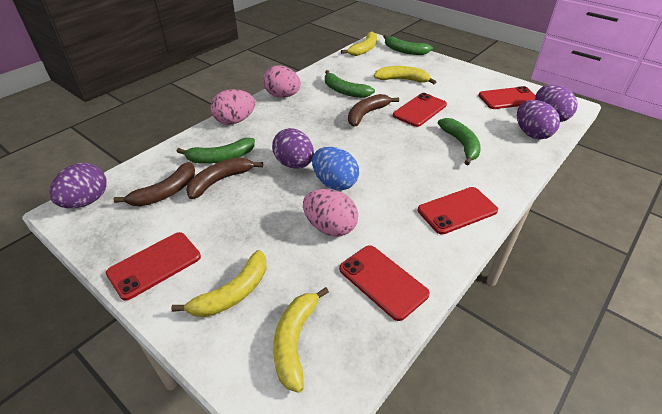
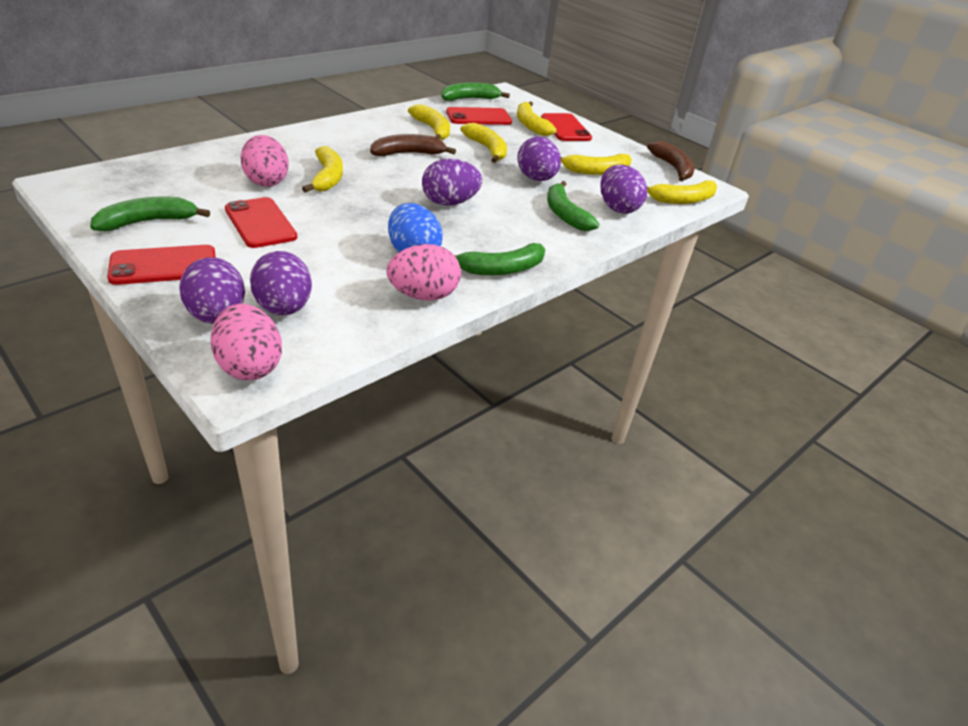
brown banana: [114,162,195,206] [186,157,263,199] [348,94,399,127] = 3 -> [370,134,456,156] [647,141,695,181] = 2
purple egg: [49,163,107,208] [272,128,314,169] [517,100,560,140] [535,85,578,122] = 4 -> [179,257,245,324] [250,251,312,315] [422,159,482,206] [517,136,561,181] [600,165,647,214] = 5
red phone: [106,232,201,301] [339,245,430,321] [393,93,447,127] [418,187,498,235] [478,86,536,109] = 5 -> [107,245,216,285] [225,197,297,248] [446,107,512,125] [541,113,592,141] = 4
yellow banana: [171,250,267,317] [273,287,329,393] [341,32,377,56] [374,66,436,84] = 4 -> [302,146,343,193] [408,104,450,140] [460,123,507,163] [517,102,557,136] [561,154,632,175] [647,180,717,204] = 6

